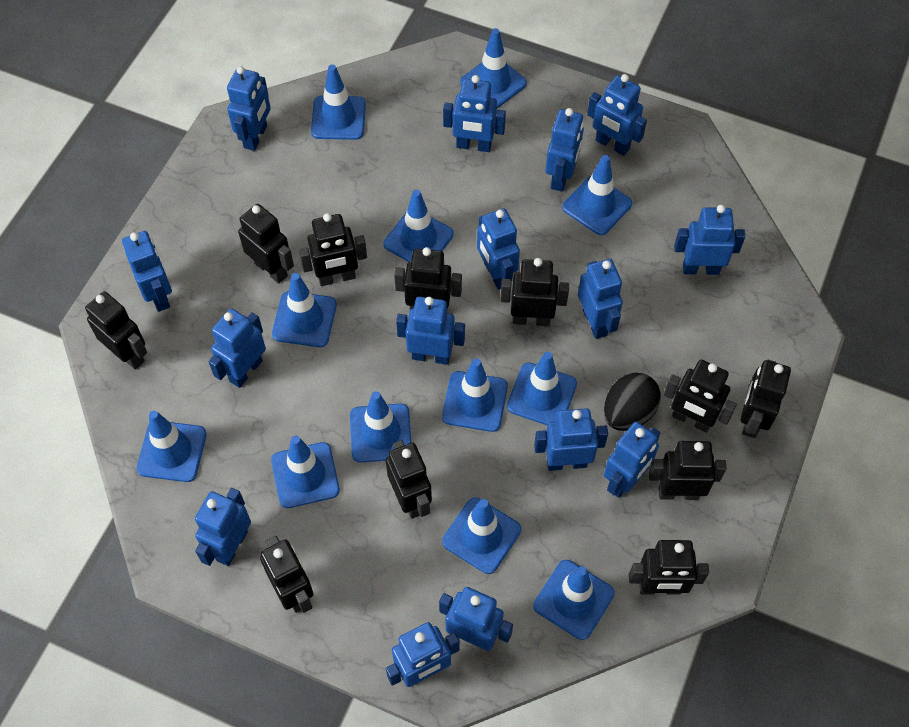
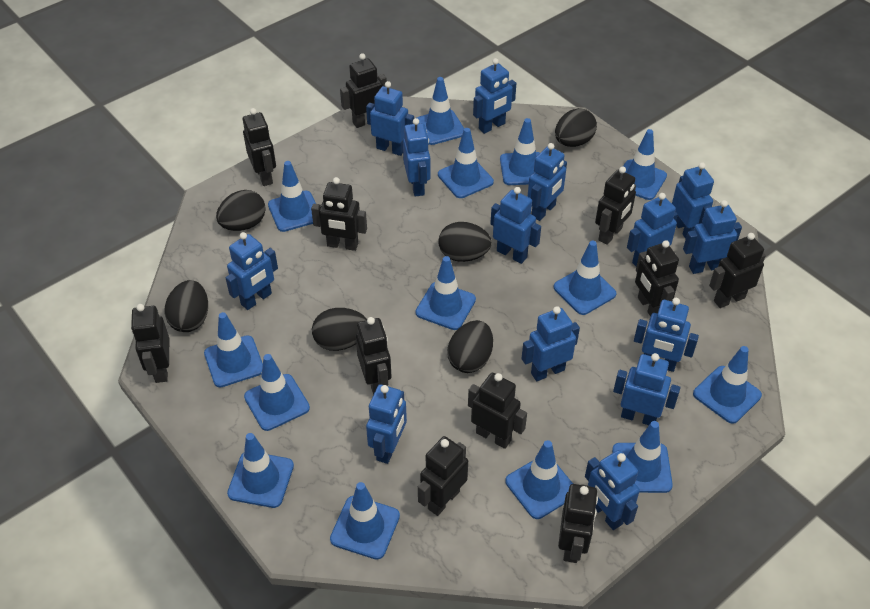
black egg: [604,373,661,431] = 1 -> [165,280,208,332] [216,190,266,231] [312,308,367,351] [439,222,492,262] [447,320,493,373] [555,108,597,147] = 6
blue robot: [122,231,172,312] [195,488,251,566] [209,308,266,388] [227,66,271,151] [386,622,460,687] [396,297,465,365] [439,587,513,651] [443,75,506,152] [477,208,520,290] [534,408,608,471] [546,108,584,192] [578,259,623,339] [587,74,647,156] [604,422,660,498] [674,205,745,275] = 15 -> [226,232,278,310] [366,81,414,156] [366,384,407,464] [403,118,430,197] [473,58,516,134] [490,187,541,264] [521,306,580,381] [527,143,567,221] [585,450,640,530] [613,353,680,425] [627,193,678,266] [634,298,699,372] [672,162,714,239] [683,200,742,274] = 14
blue traffic cone: [137,411,207,482] [271,436,340,508] [272,273,337,347] [311,64,366,140] [350,391,411,463] [384,189,454,262] [442,358,508,432] [442,498,521,574] [460,28,527,108] [507,352,577,425] [534,560,615,640] [562,155,632,235] = 12 -> [204,312,263,387] [227,433,294,508] [244,354,310,431] [268,161,316,232] [330,482,400,560] [416,256,476,330] [417,77,464,145] [438,128,494,198] [500,118,540,185] [505,440,573,519] [554,240,617,315] [612,421,673,493] [623,129,667,200] [693,346,762,424] = 14

